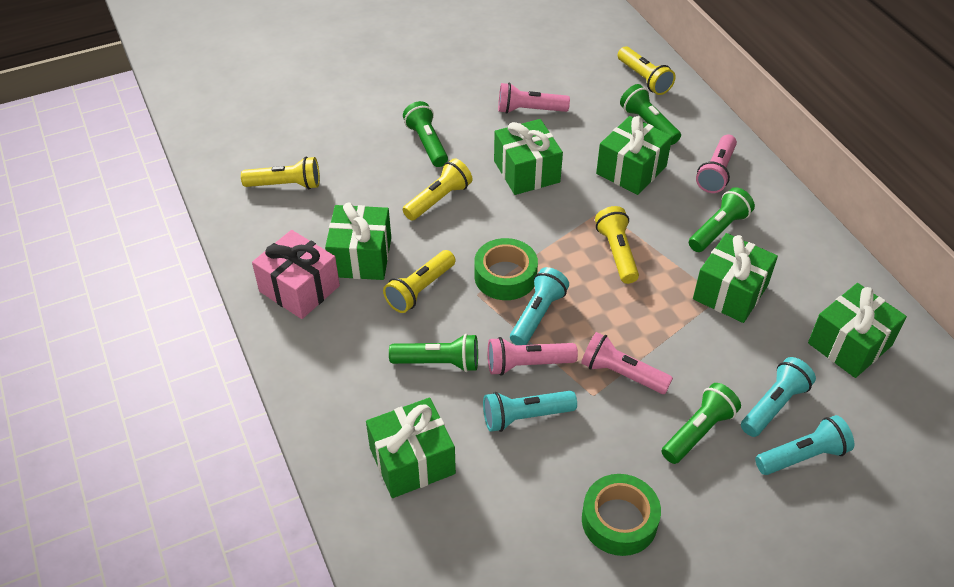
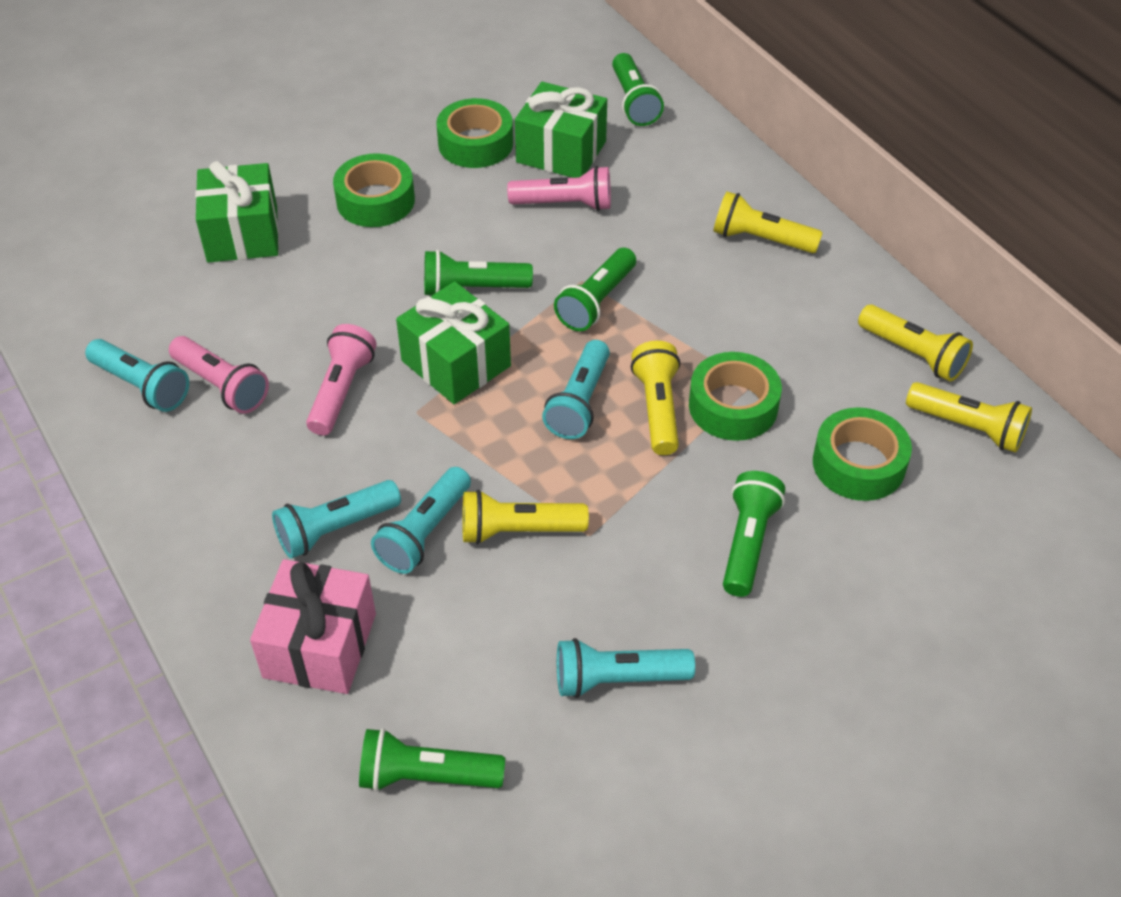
green gift: [325,202,391,280] [366,398,456,498] [494,119,563,195] [596,116,672,195] [693,233,778,323] [808,283,907,378] = 6 -> [195,161,279,263] [396,281,511,404] [515,82,607,178] = 3
green tape: [474,238,538,300] [582,474,661,556] = 2 -> [333,153,415,227] [436,98,513,168] [689,352,782,441] [813,407,912,501] = 4
pink flashlight: [488,337,578,376] [498,83,570,114] [581,332,673,394] [696,134,737,193] = 4 -> [169,336,269,414] [306,324,377,435] [507,166,611,211] = 3
turquoise flashlight: [483,391,577,432] [510,267,569,345] [741,357,816,437] [755,415,854,475] = 4 -> [85,339,189,412] [272,480,401,559] [371,467,471,574] [542,340,610,439] [557,638,695,698] = 5

